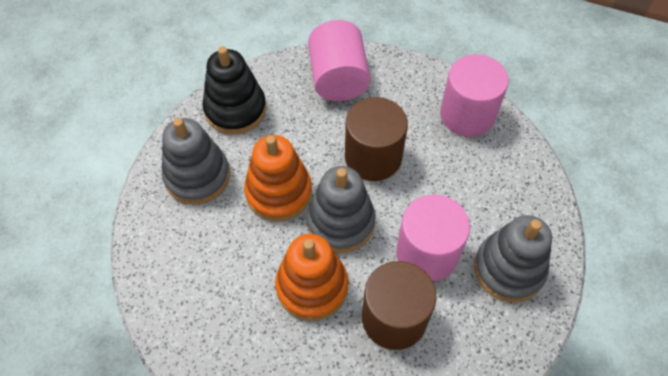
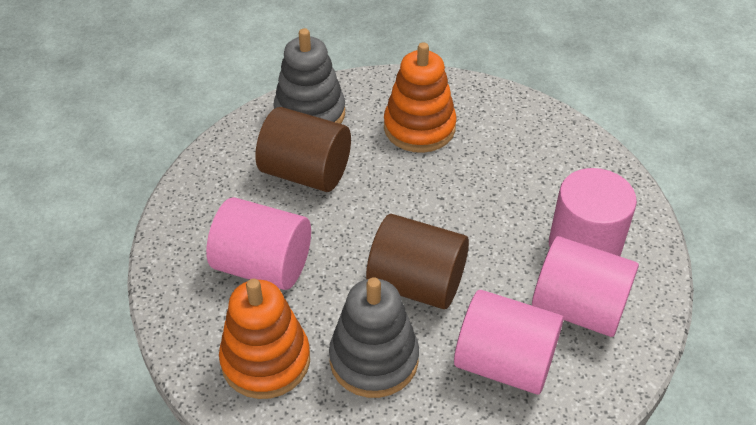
black stacking toy: [203,46,266,135] = 1 -> none = 0
grey stacking toy: [162,118,230,205] [306,166,376,253] [474,215,552,302] = 3 -> [273,28,345,124] [329,277,419,398] = 2
pink cylinder: [308,20,370,101] [396,194,470,281] [440,54,509,137] = 3 -> [206,197,311,290] [454,290,564,394] [532,236,639,337] [549,168,637,256] = 4

